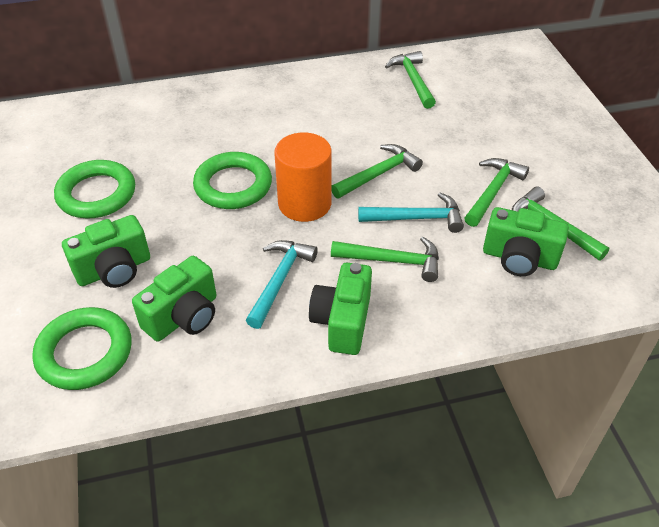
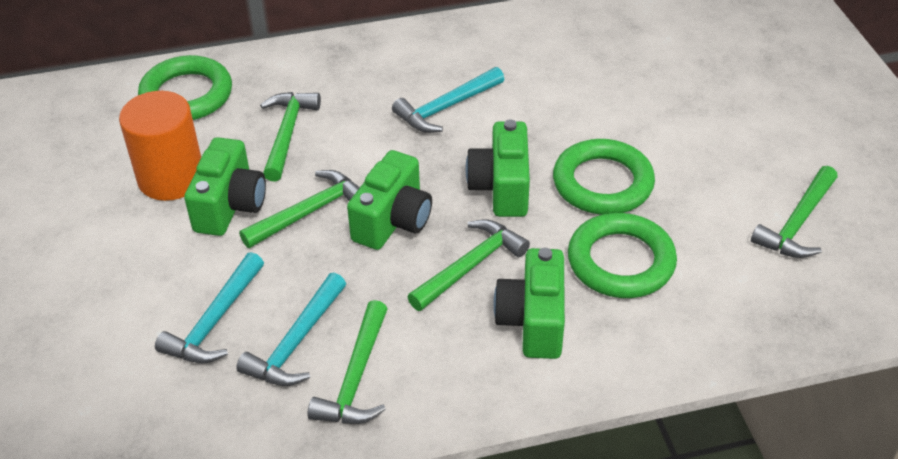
turquoise hammer: [246,240,318,329] [358,192,464,233] = 2 -> [155,252,264,363] [236,273,346,386] [392,67,504,133] = 3

